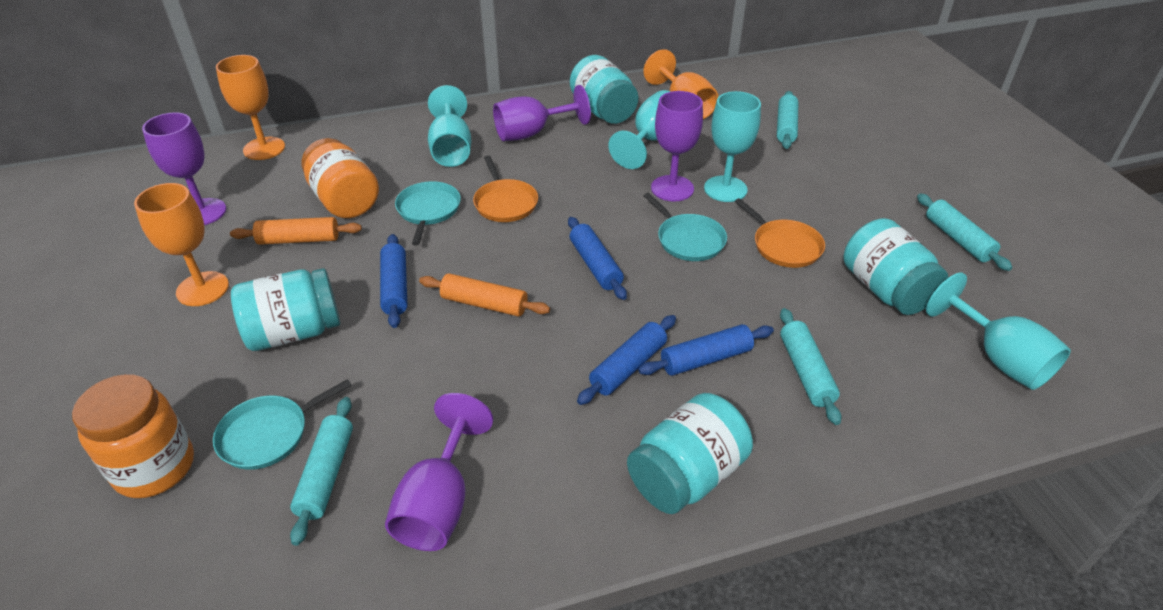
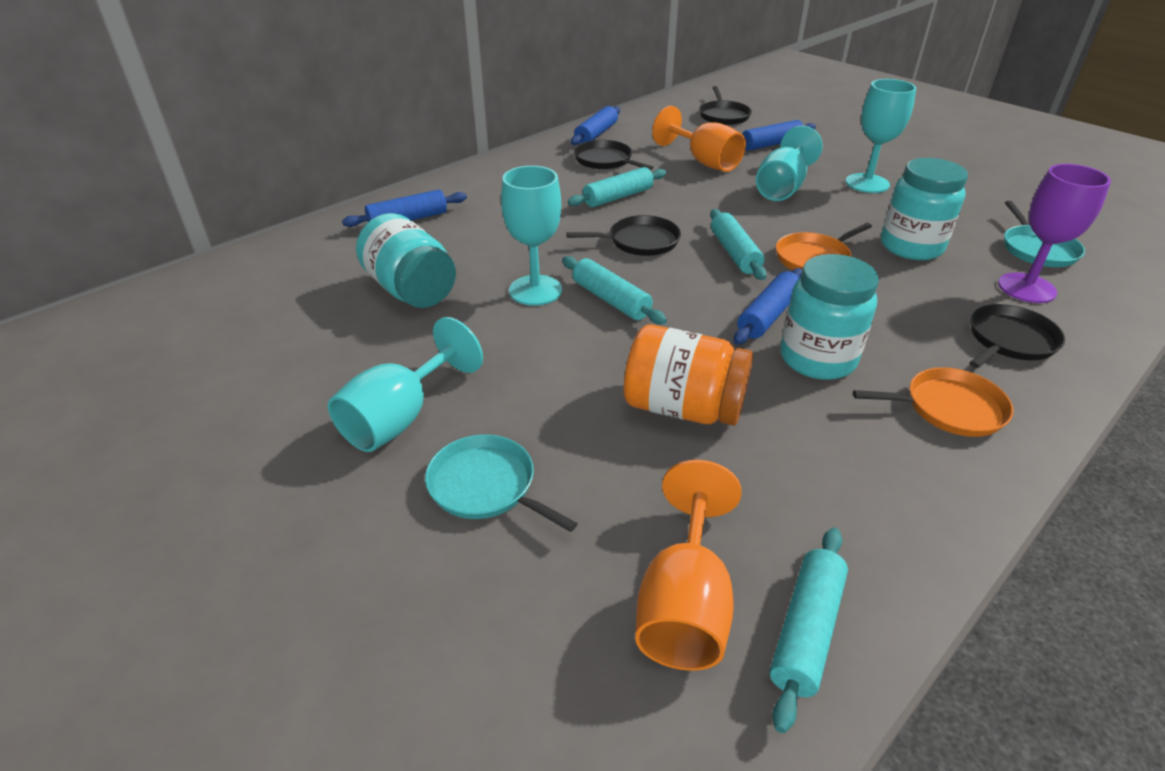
black pan: none = 0 -> [567,215,681,256] [574,140,654,170] [699,86,752,125] [969,304,1065,368] = 4
orange goblet: [134,183,229,306] [216,55,285,160] [643,49,718,119] = 3 -> [635,460,742,671] [652,106,746,172] = 2
orange jar: [72,374,194,498] [302,138,379,218] = 2 -> [624,324,753,426] = 1
orange rolling pin: [230,217,362,245] [419,273,550,317] = 2 -> none = 0
purple goblet: [142,112,226,225] [385,393,493,551] [493,85,591,141] [651,91,703,202] = 4 -> [998,164,1111,303] = 1
turquoise jar: [231,268,340,351] [570,55,638,124] [627,393,753,514] [843,218,948,315] = 4 -> [356,213,456,308] [780,254,879,380] [881,158,968,260] = 3
turquoise pan: [213,379,352,470] [395,181,461,245] [643,193,727,261] = 3 -> [425,434,578,532] [1004,201,1085,267] = 2

